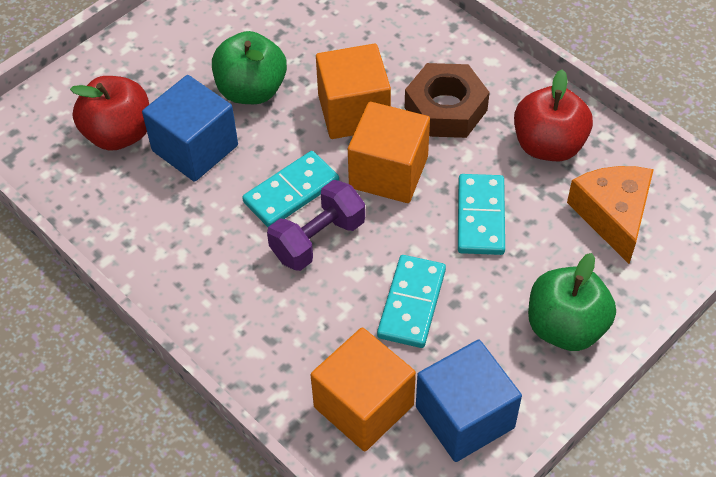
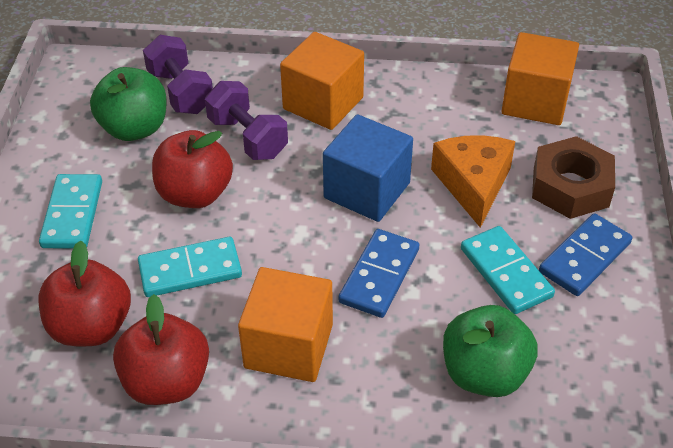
blue cube: [142,75,238,182] [416,340,522,462] = 2 -> [323,114,413,222] = 1
blue domino: none = 0 -> [338,229,420,318] [539,213,632,296] = 2
purple dumbbell: [267,180,365,271] = 1 -> [143,35,213,114] [205,81,288,160] = 2
red apple: [70,76,149,151] [514,69,593,162] = 2 -> [38,240,131,346] [113,294,209,405] [152,130,233,208] = 3

